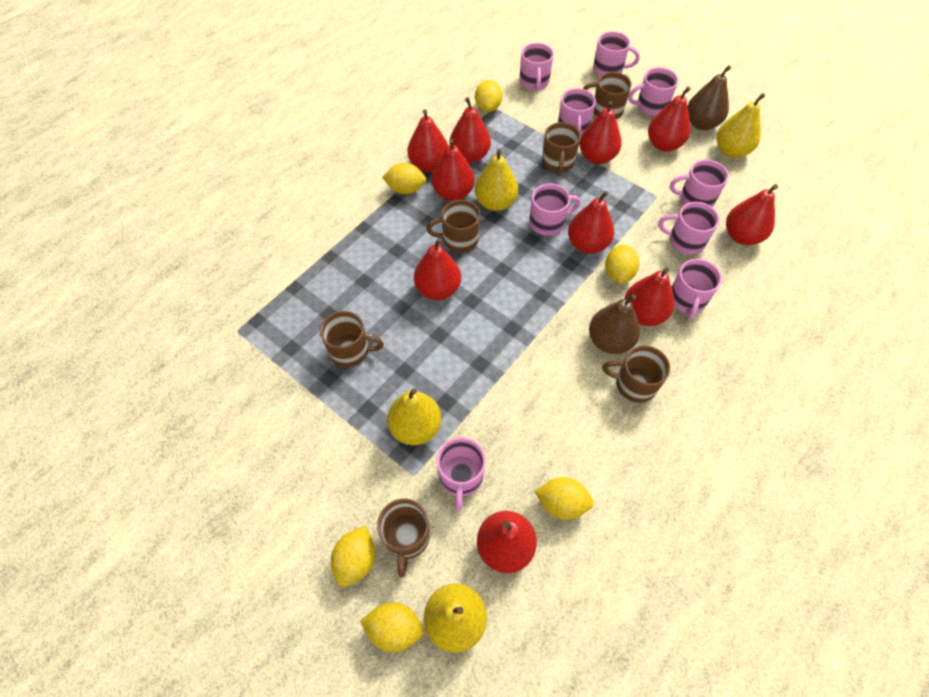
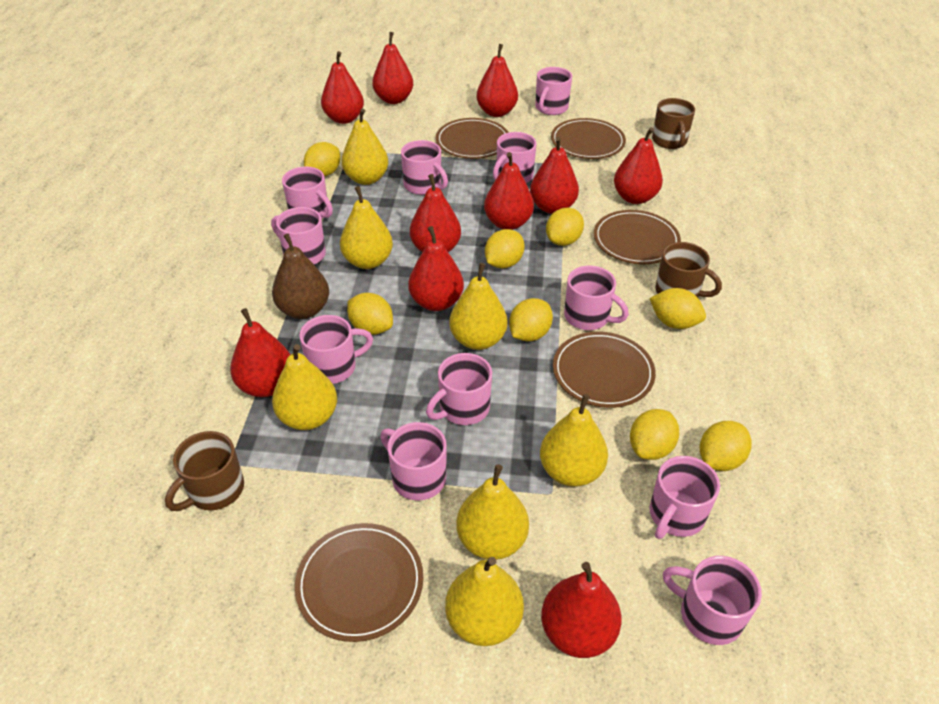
brown mug: [320,311,384,367] [377,498,430,578] [426,200,480,252] [542,122,581,175] [583,72,632,119] [602,346,670,403] = 6 -> [165,431,244,511] [652,98,695,149] [655,242,722,297] = 3
brown pear: [589,294,640,354] [687,65,731,130] = 2 -> [272,234,329,319] = 1
brown plate: none = 0 -> [295,523,423,642] [436,118,509,159] [551,118,626,159] [553,332,656,408] [594,210,681,264] = 5
pink mug: [437,437,486,511] [519,43,554,91] [529,184,581,236] [558,88,596,135] [593,31,640,76] [628,67,678,116] [658,202,719,255] [670,159,729,207] [672,259,722,319] = 9 -> [271,207,326,265] [282,167,333,219] [299,315,373,384] [380,422,447,501] [401,140,448,195] [426,353,492,425] [493,132,537,183] [535,67,572,115] [564,266,629,330] [649,456,720,539] [663,556,762,645] = 11
yellow lemon: [331,526,375,587] [360,602,424,652] [382,163,426,194] [475,80,503,112] [535,477,594,519] [605,244,639,284] = 6 -> [304,142,340,177] [347,293,393,335] [485,229,525,268] [509,298,553,342] [546,208,584,246] [630,409,679,460] [649,288,706,329] [700,421,752,471] = 8
yellow pear: [387,388,442,445] [424,583,487,653] [475,149,518,211] [716,93,765,158] = 4 -> [272,344,337,430] [340,186,393,269] [341,109,389,185] [445,557,524,646] [450,263,507,350] [456,464,529,560] [540,394,608,487] = 7

